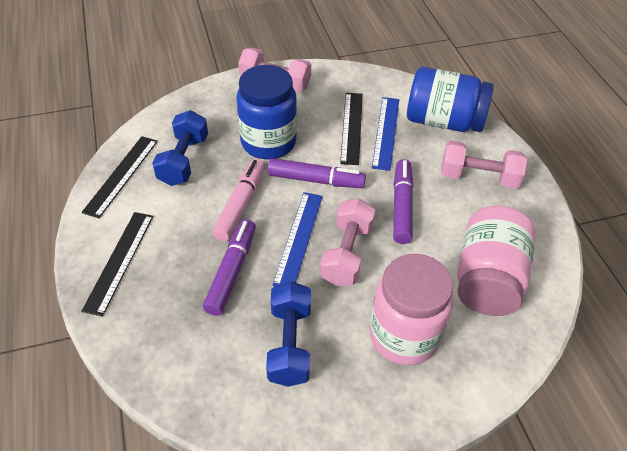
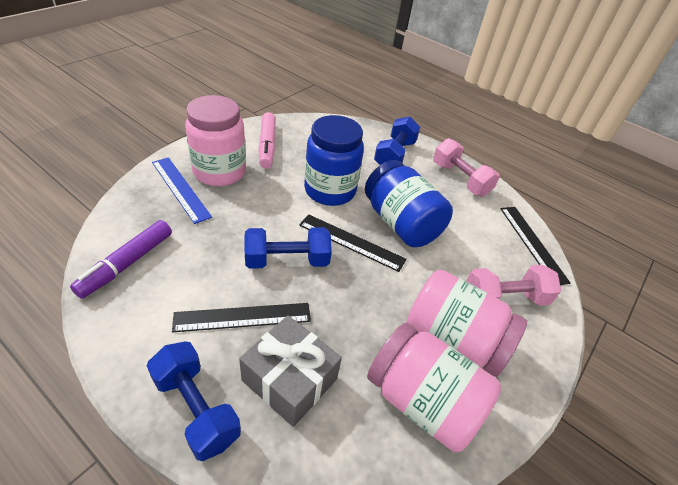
blue dumbbell: [152,110,208,186] [266,281,311,387] = 2 -> [147,341,241,461] [244,227,332,269] [374,117,420,165] = 3
blue ruler: [272,192,323,286] [372,97,399,171] = 2 -> [152,157,212,224] = 1
grey gift: none = 0 -> [239,315,342,427] = 1
pink dumbbell: [238,48,311,92] [320,199,375,286] [441,141,527,189] = 3 -> [433,138,500,197] [466,265,561,306] = 2
pink jar: [370,254,453,365] [457,206,536,316] = 2 -> [185,95,246,186] [367,323,502,452] [406,270,527,377] = 3
purple marker: [203,219,256,316] [267,158,366,188] [393,159,413,244] = 3 -> [70,220,172,299] = 1

